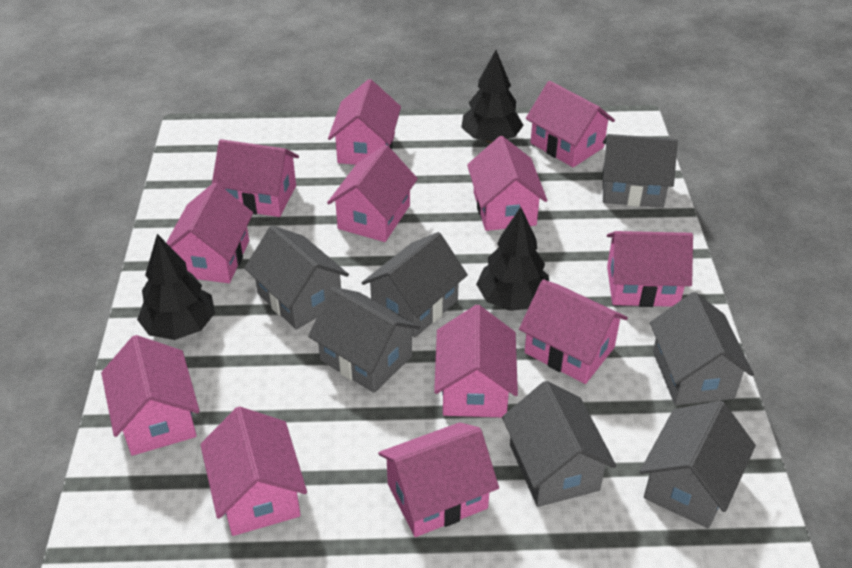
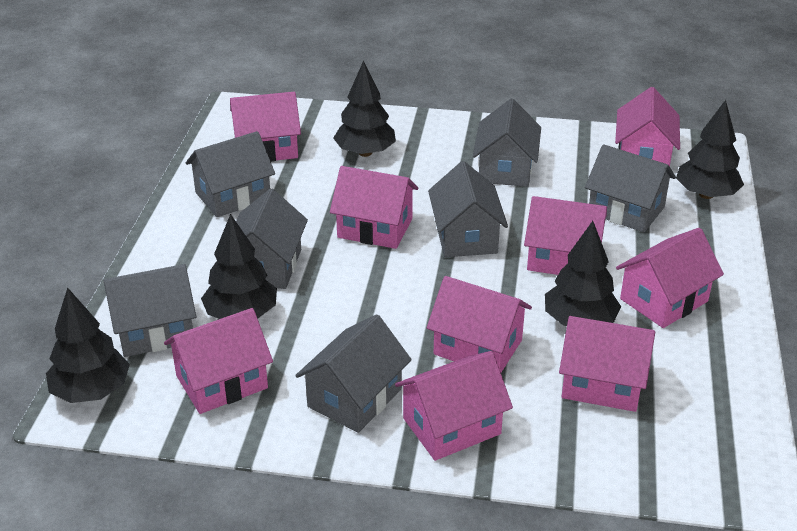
black tree: [137,234,215,340] [461,50,524,143] [476,207,549,311] = 3 -> [46,287,130,403] [201,214,277,319] [333,60,396,157] [545,221,621,326] [676,100,744,199] = 5
pink house: [101,335,200,456] [166,183,253,283] [200,406,307,536] [212,139,299,217] [327,145,418,242] [328,79,401,165] [378,422,499,537] [434,305,518,417] [467,136,547,231] [519,280,628,384] [526,81,615,168] [607,231,693,307] = 12 -> [164,308,273,414] [230,92,301,162] [330,166,418,249] [395,351,513,461] [427,276,532,372] [524,196,607,275] [559,316,655,412] [615,87,680,166] [616,228,724,328] = 9

